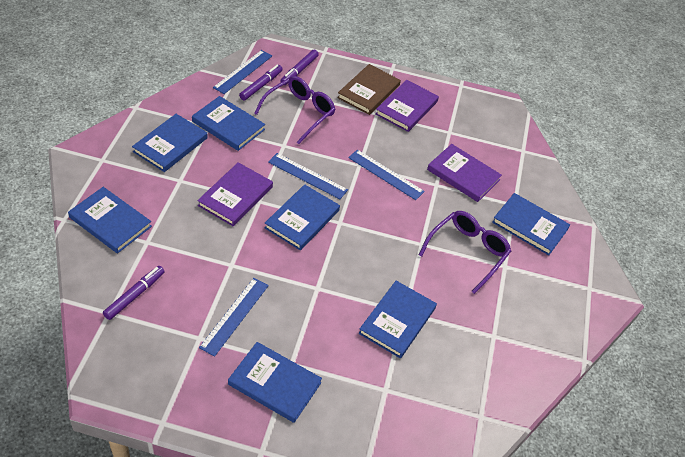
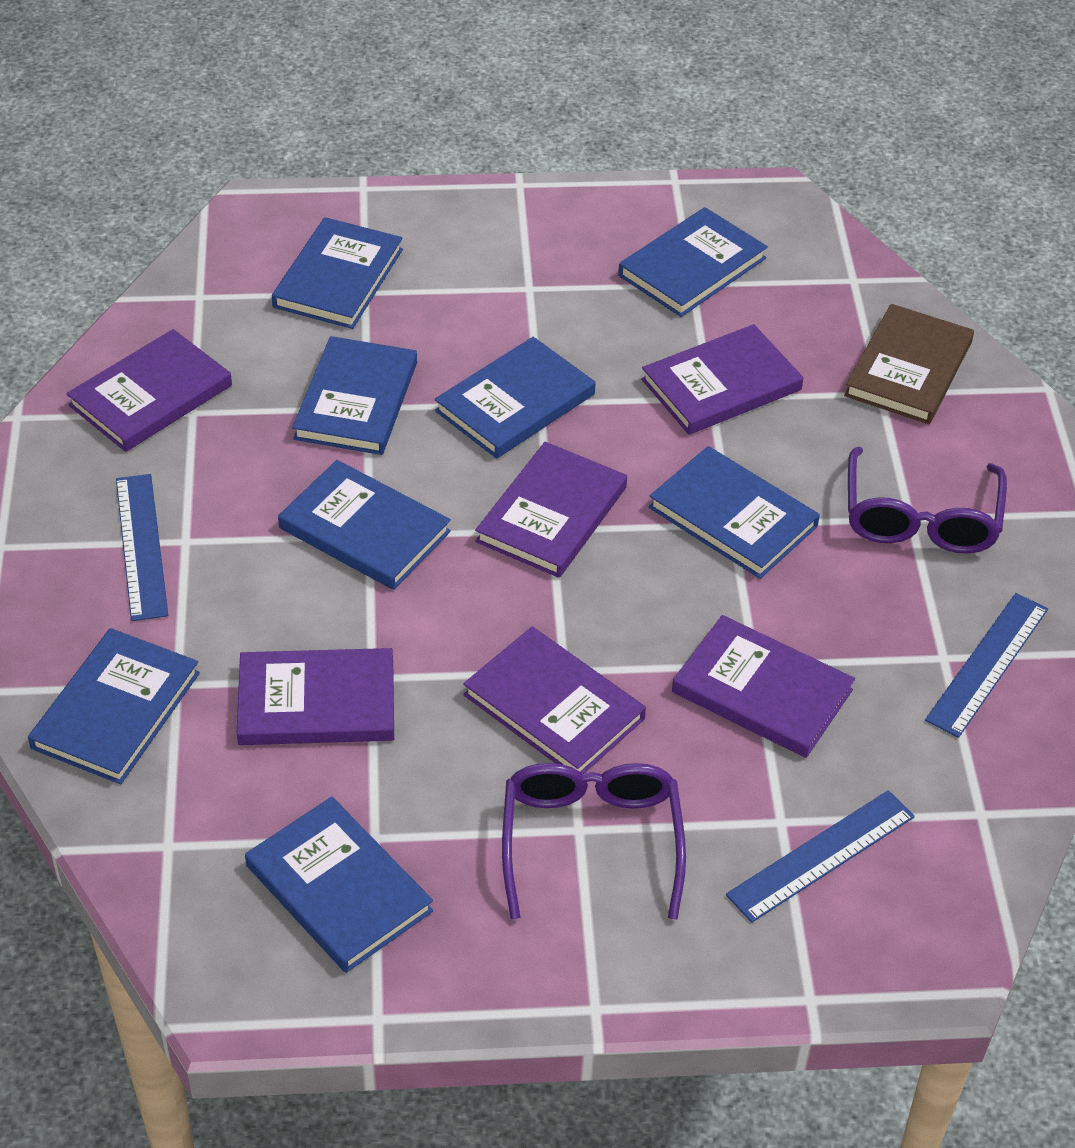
blue book: [68,187,152,254] [132,114,208,172] [192,96,265,151] [228,342,322,423] [264,184,340,250] [358,281,437,358] [492,193,570,255] = 7 -> [28,628,200,784] [245,797,433,973] [272,217,403,329] [278,460,451,590] [292,336,417,455] [435,337,595,459] [618,207,768,317] [649,446,820,579] = 8
blue ruler: [199,278,269,357] [213,50,272,94] [268,153,348,199] [348,149,425,200] = 4 -> [116,474,168,621] [726,790,915,923] [925,593,1048,738] = 3
purple book: [197,162,273,226] [375,80,439,132] [427,144,502,202] = 3 -> [66,329,232,452] [237,648,394,745] [463,627,646,774] [475,442,627,578] [641,324,803,435] [672,615,855,758] = 6
purple marker: [103,266,165,320] [239,65,283,101] [280,50,319,85] = 3 -> none = 0

